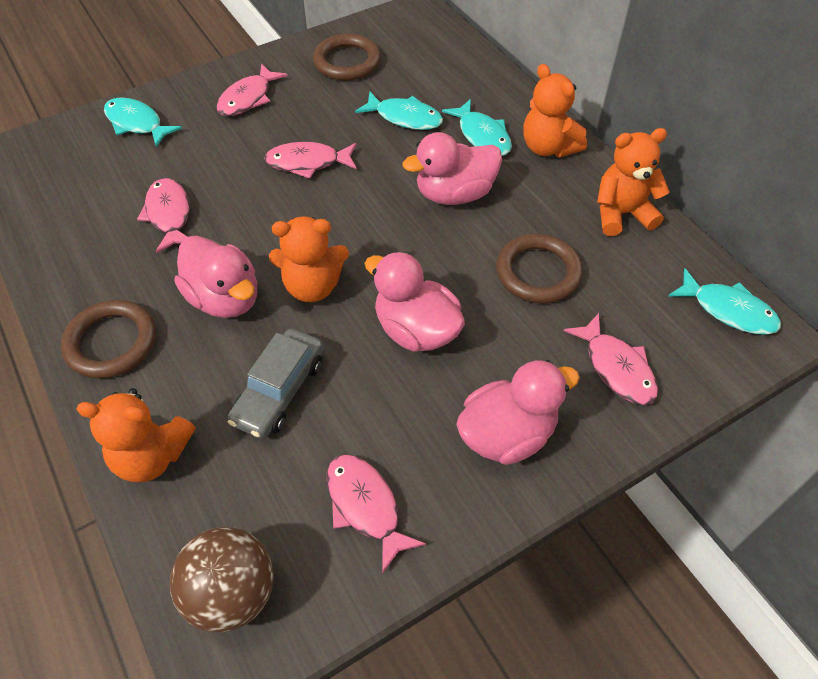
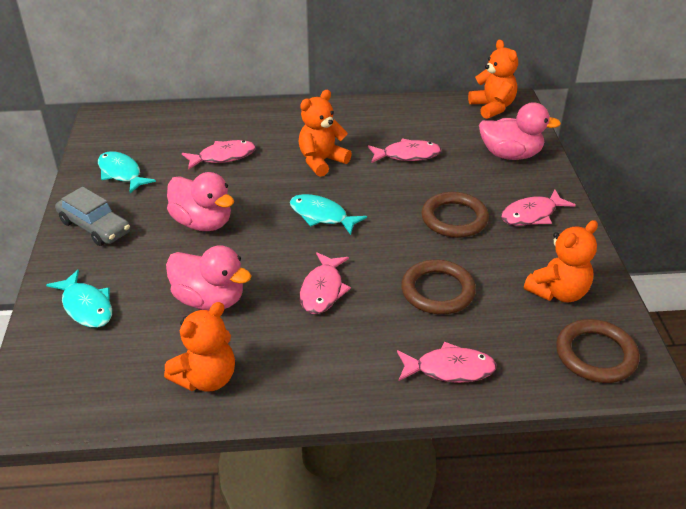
brown ball: [170,527,274,632] = 1 -> none = 0
pink duck: [175,235,257,318] [365,252,465,352] [402,132,502,205] [456,360,580,465] = 4 -> [166,245,251,310] [167,172,234,231] [479,102,561,160] = 3
turquoise fish: [104,97,182,147] [355,91,443,130] [442,99,512,156] [668,268,781,335] = 4 -> [46,269,112,328] [98,151,156,193] [290,194,367,235] = 3

